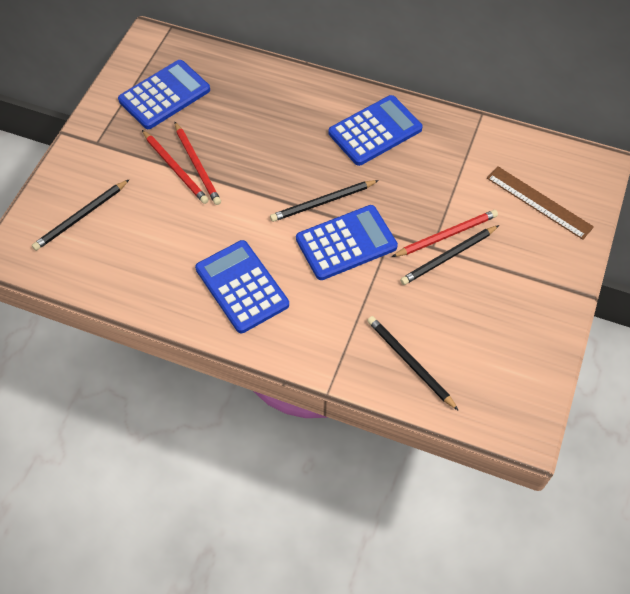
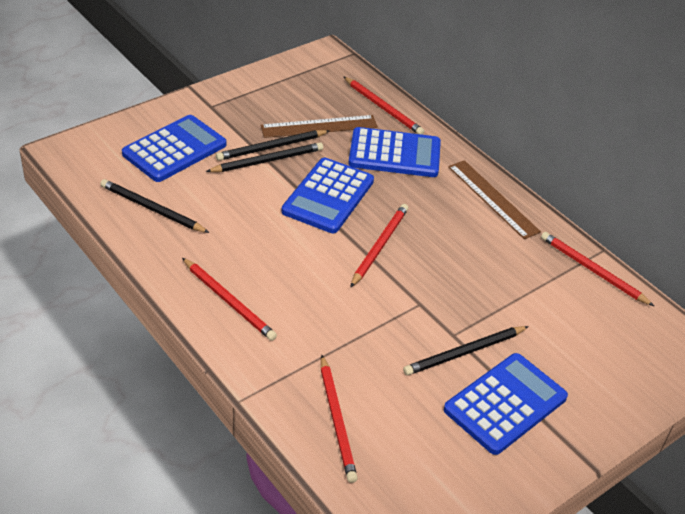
brown ruler: [487,166,594,240] = 1 -> [260,115,378,138] [448,160,541,239] = 2
red pencil: [142,130,209,204] [174,121,221,205] [392,210,498,257] = 3 -> [182,258,277,341] [321,355,358,483] [343,76,424,135] [350,204,408,288] [541,232,654,306] = 5

